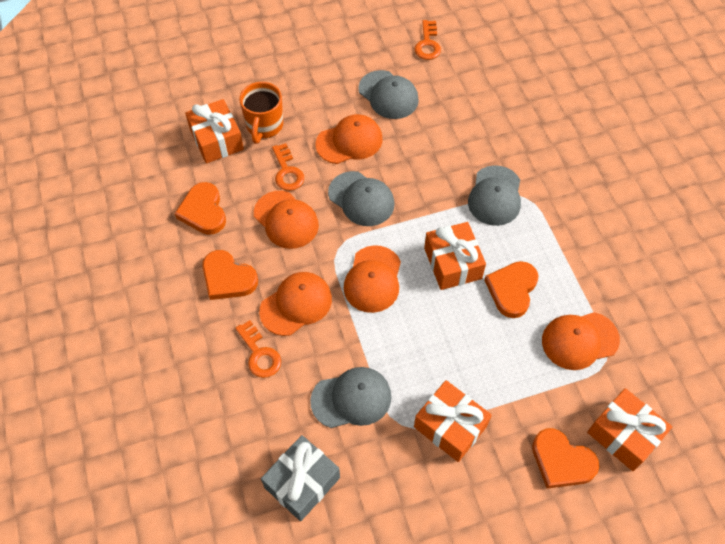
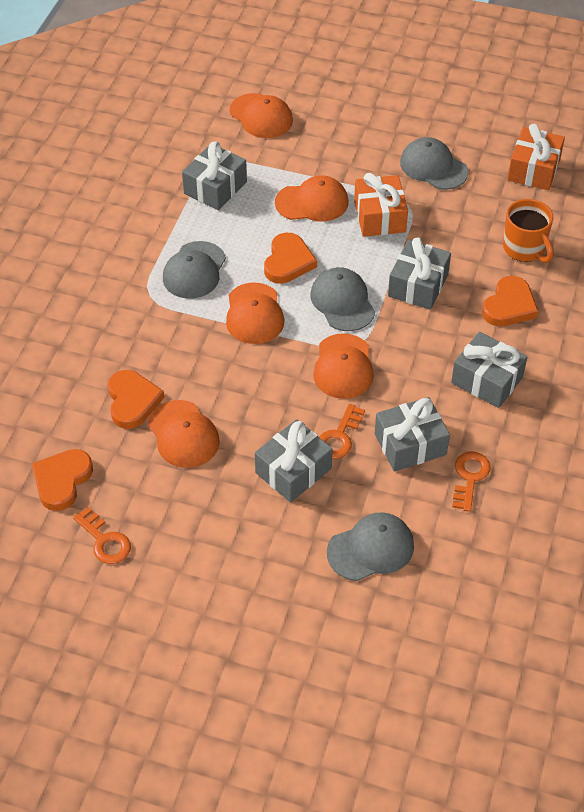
grey gift: [261,435,340,521] = 1 -> [182,141,247,210] [255,419,333,502] [375,397,450,471] [388,237,451,310] [451,332,527,408] = 5
orange gift: [185,99,244,164] [414,380,492,462] [424,222,486,290] [587,388,672,471] = 4 -> [354,173,408,237] [507,124,565,190] = 2

